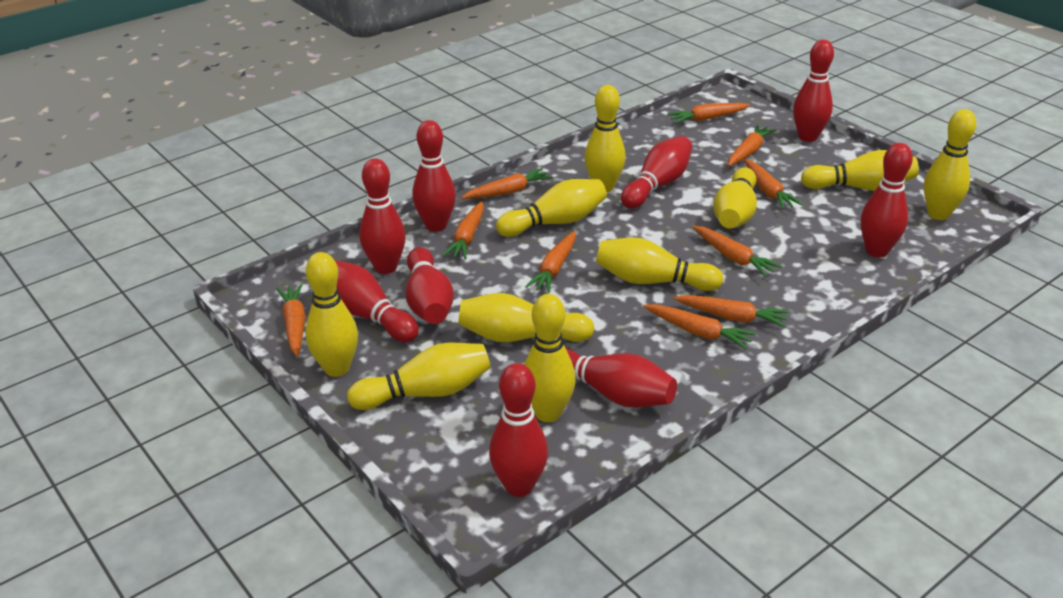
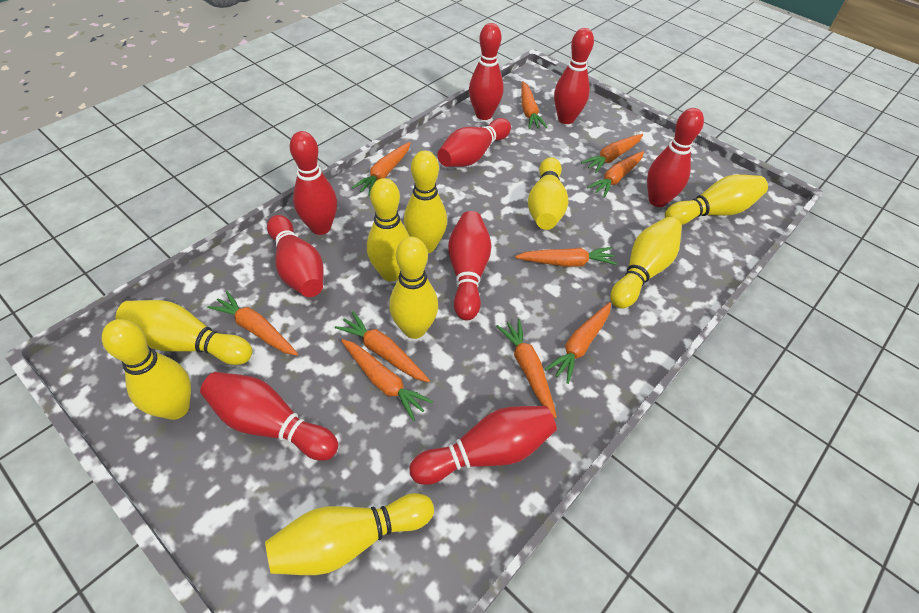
yellow bowling pin: [305,252,358,377] [347,343,491,410] [458,293,595,342] [496,179,607,237] [524,294,576,422] [584,85,626,192] [596,237,723,291] [713,168,757,229] [801,150,919,191] [924,109,976,220] = 10 -> [102,319,191,420] [116,300,252,365] [265,493,434,575] [367,178,410,281] [389,237,438,339] [404,151,447,253] [528,157,568,230] [611,217,682,309] [665,175,768,225] = 9

